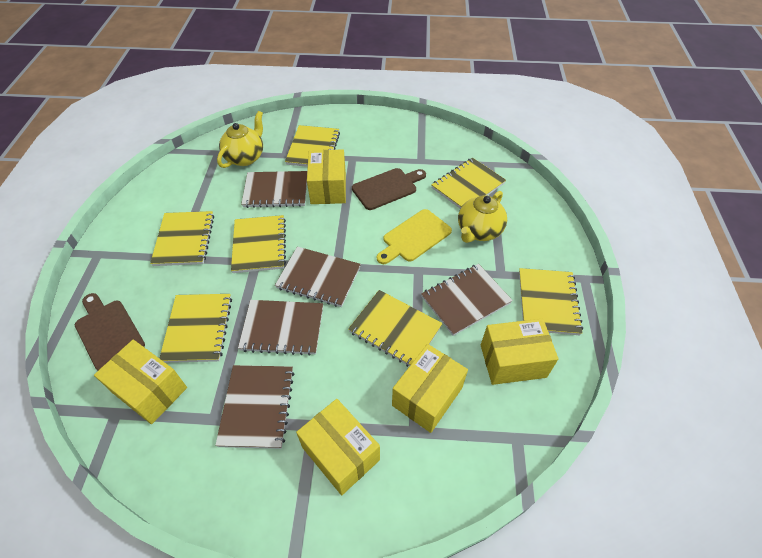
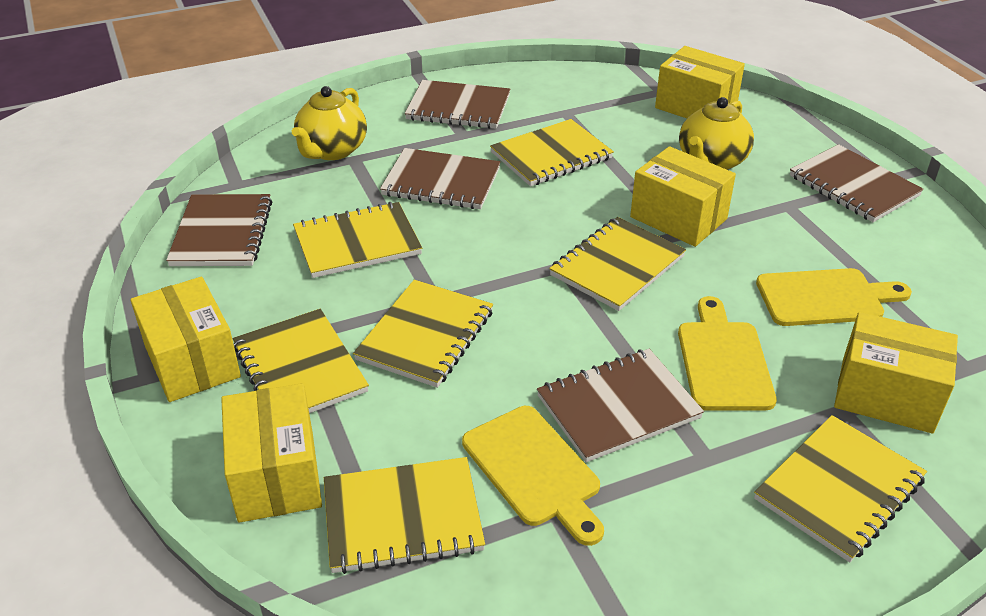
brown cutting board: [75,293,145,370] [352,168,426,210] = 2 -> none = 0
yellow cutting board: [377,209,452,264] = 1 -> [462,406,604,546] [678,296,777,411] [756,268,912,326] = 3

